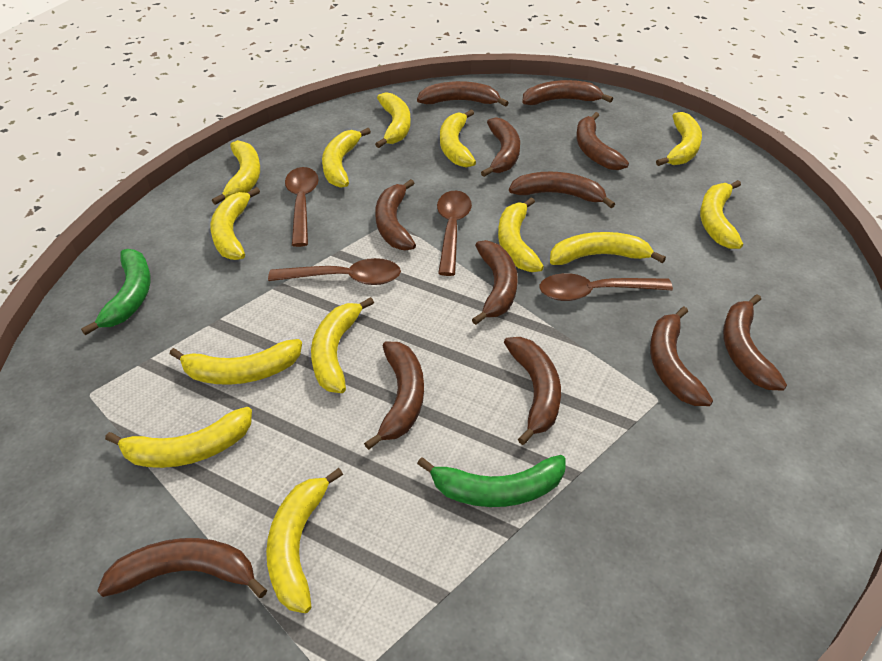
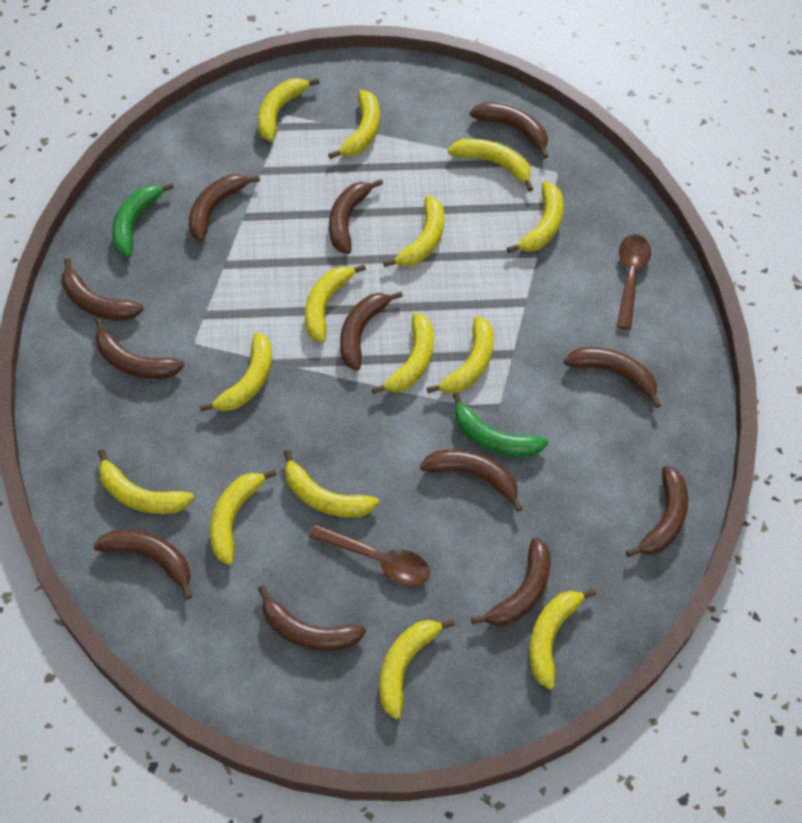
brown spoon: [268,258,401,285] [285,167,319,247] [437,191,472,276] [539,273,673,301] = 4 -> [309,524,430,586] [616,234,651,330] = 2
yellow banana: [105,407,252,468] [170,339,302,385] [210,187,260,260] [212,140,260,205] [266,468,343,613] [311,297,374,393] [322,128,371,188] [375,92,411,148] [440,110,476,167] [498,197,544,272] [550,232,666,265] [656,112,702,166] [700,180,743,249] = 13 -> [98,449,194,514] [200,332,272,412] [210,469,277,565] [258,78,320,141] [284,449,379,517] [305,264,366,343] [328,90,380,159] [372,313,434,394] [379,619,455,719] [383,196,444,267] [427,316,494,393] [448,139,533,192] [507,181,564,253] [529,588,596,690] = 14

